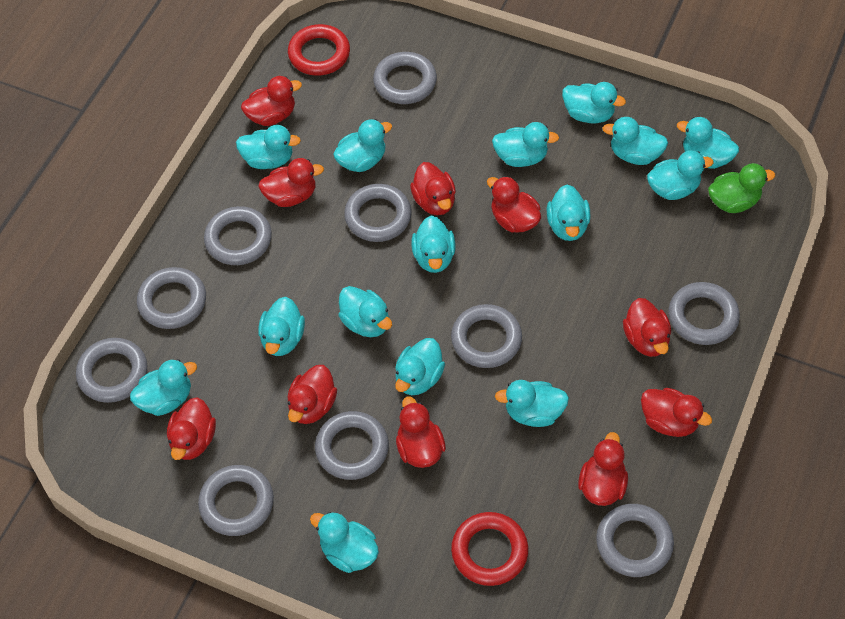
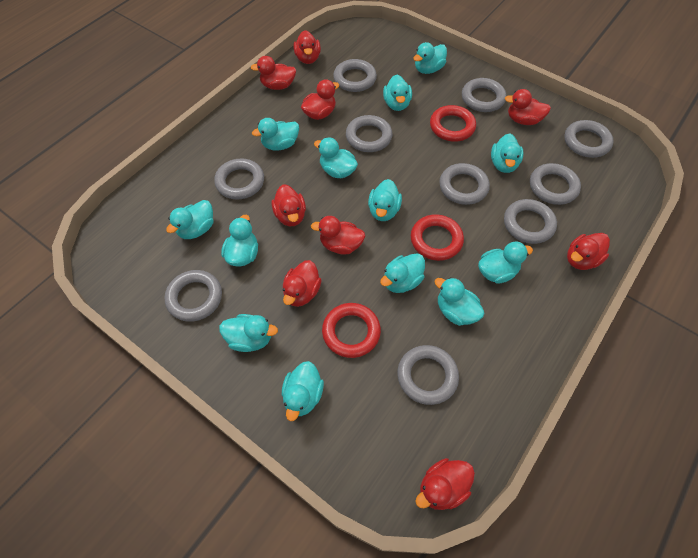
green duck: [708,163,775,213] = 1 -> none = 0
red duck: [167,397,216,460] [241,76,302,126] [258,158,324,207] [287,365,337,424] [396,397,446,468] [410,162,456,215] [487,176,541,233] [578,432,628,506] [623,298,671,357] [641,388,712,437] = 10 -> [251,56,296,90] [271,184,306,226] [283,260,322,307] [293,30,321,64] [301,79,339,120] [311,216,365,255] [415,458,475,510] [505,89,551,125] [567,233,610,270] = 9
red ring: [288,24,350,76] [451,512,528,586] = 2 -> [322,303,381,358] [411,214,464,261] [430,105,476,142] = 3
turquoise duck: [130,359,197,416] [236,125,301,169] [258,297,305,356] [310,512,379,573] [333,119,392,172] [338,286,392,337] [395,338,445,395] [411,215,456,273] [492,122,559,167] [495,380,569,427] [547,185,590,241] [562,82,626,123] [602,117,668,165] [647,150,714,200] [677,117,739,169] = 15 -> [166,200,214,239] [219,314,278,352] [221,215,258,266] [252,118,299,151] [282,361,324,421] [314,137,358,178] [368,179,402,221] [380,253,425,293] [383,75,412,111] [413,42,447,74] [434,277,485,326] [478,241,533,284] [491,133,524,173] = 13

